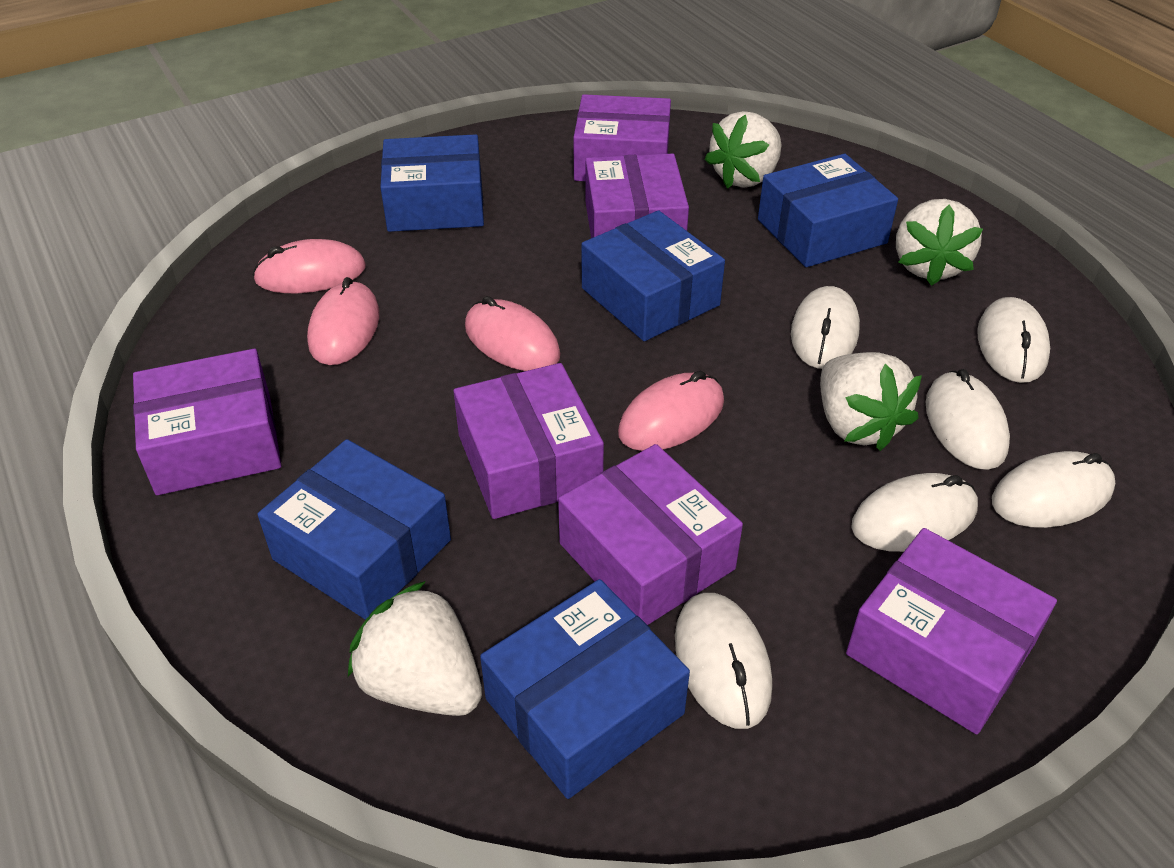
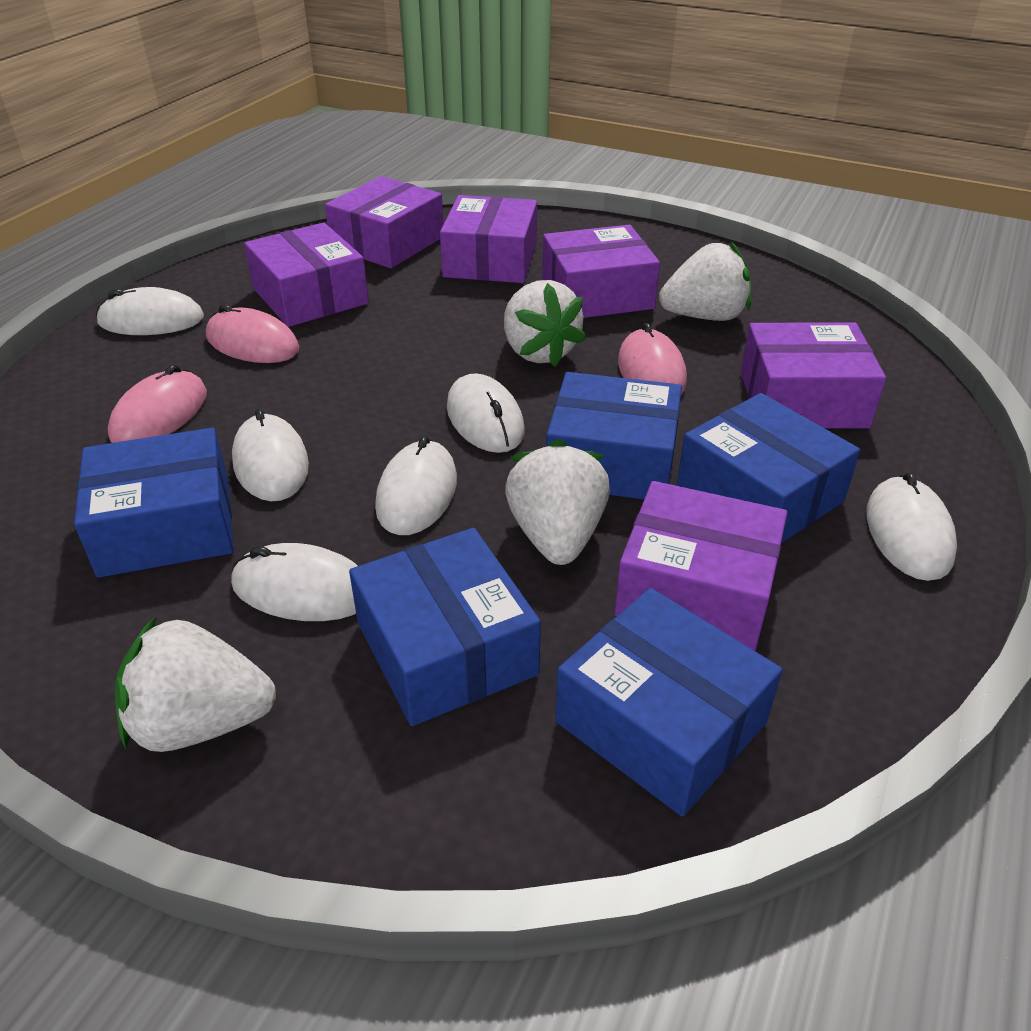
pink mouse: [253,239,366,293] [307,277,379,365] [465,296,561,371] [618,371,724,451] = 4 -> [108,364,207,443] [206,304,299,363] [618,323,687,395] = 3

